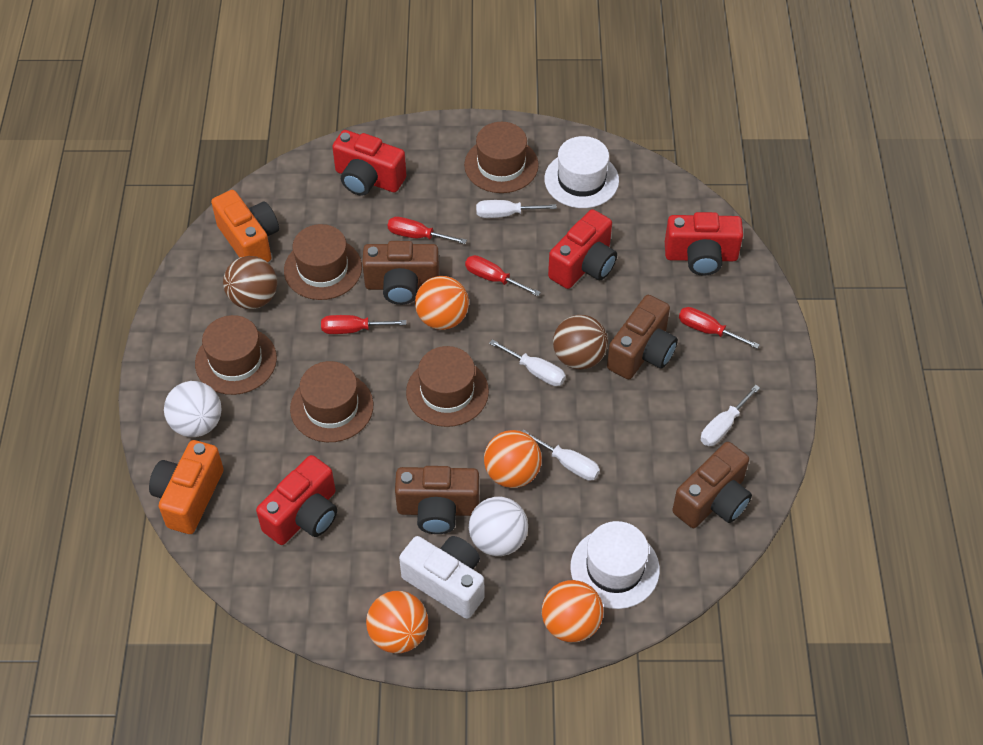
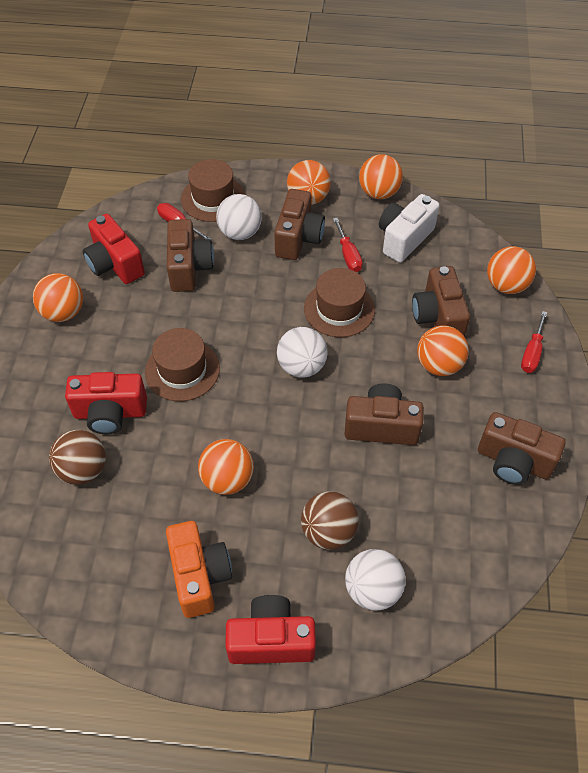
brown camera: [362,241,439,305] [395,466,479,534] [607,295,678,379] [673,442,752,528] = 4 -> [167,219,214,292] [274,189,325,260] [344,384,424,445] [412,266,470,337] [478,412,566,485] = 5
brown hat: [195,315,277,395] [284,224,362,300] [290,361,373,442] [406,346,489,427] [464,122,539,193] = 5 -> [145,328,220,401] [181,159,245,222] [304,268,375,337] = 3
orange ball: [366,591,428,653] [415,276,469,330] [484,430,542,488] [542,580,603,642] = 4 -> [33,273,83,322] [198,439,254,495] [287,160,331,205] [359,154,403,199] [417,325,469,376] [487,246,536,294] = 6
orange camera: [149,440,224,534] [211,190,279,262] = 2 -> [166,521,232,618] = 1
red camera: [256,455,337,545] [332,130,406,196] [548,209,617,289] [665,212,743,276] = 4 -> [65,372,147,434] [83,214,145,284] [225,595,316,664] = 3
red screwdriver: [321,315,406,334] [387,217,467,244] [465,255,541,296] [679,307,760,349] = 4 -> [157,203,212,240] [333,218,363,272] [521,311,547,373] = 3
white ball: [164,381,221,437] [469,497,528,556] = 2 -> [216,194,262,240] [277,327,327,378] [345,549,406,611] = 3
white hat: [544,136,619,208] [570,521,660,609] = 2 -> none = 0
white screwdriver: [476,200,557,218] [489,339,566,386] [522,429,600,481] [701,385,760,446] = 4 -> none = 0

